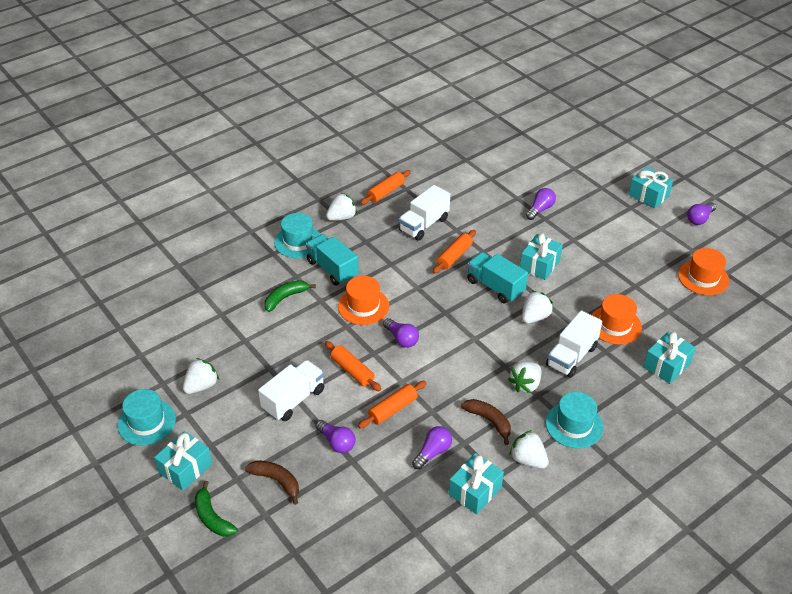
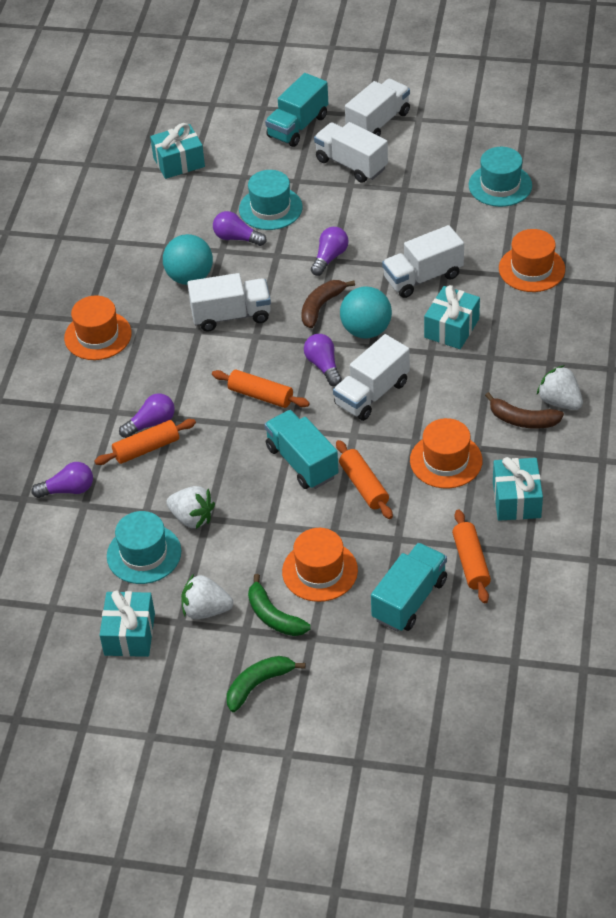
orange hat: [338,276,389,325] [591,294,642,345] [678,248,729,295] = 3 -> [64,295,132,360] [282,528,358,602] [410,418,483,489] [499,229,565,292] = 4
turquoise ball: none = 0 -> [163,234,213,285] [340,287,392,338] = 2
turquoise gift: [154,431,212,491] [449,453,504,514] [520,233,563,280] [628,167,673,208] [643,331,696,384] = 5 -> [100,590,155,657] [150,123,205,179] [424,285,480,349] [493,457,543,521] = 4
turquoise truck: [306,234,359,285] [467,252,528,303] = 2 -> [264,410,339,489] [265,73,328,147] [371,543,447,632] = 3
white strawberry: [183,358,219,394] [326,193,357,221] [508,362,541,393] [509,430,549,469] [522,291,553,324] = 5 -> [166,486,215,529] [181,574,233,619] [537,365,583,410] = 3
white truck: [258,360,324,421] [399,185,450,241] [546,310,602,378] = 3 -> [187,273,271,331] [314,122,388,183] [333,334,410,421] [345,79,410,136] [382,225,464,298] = 5

